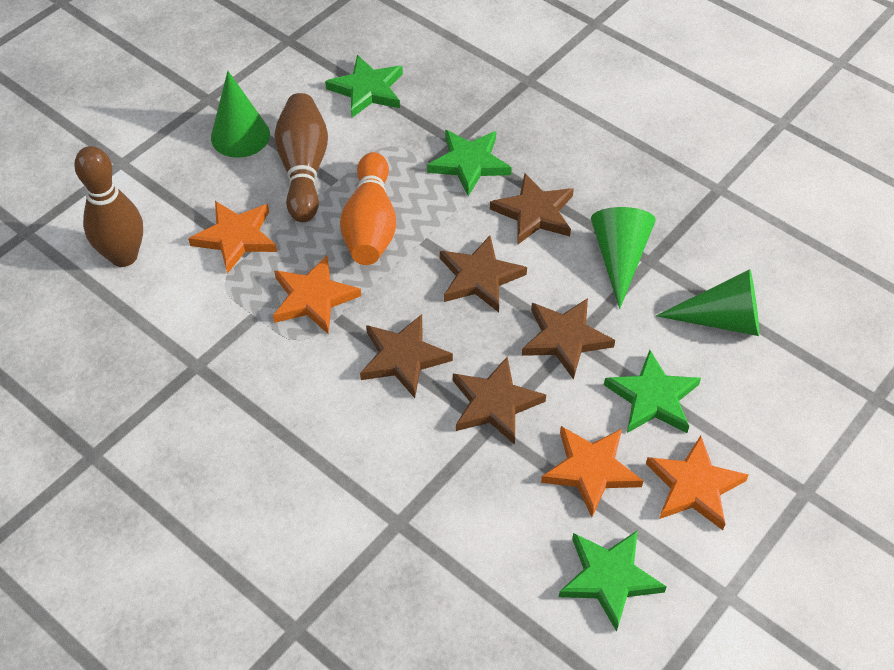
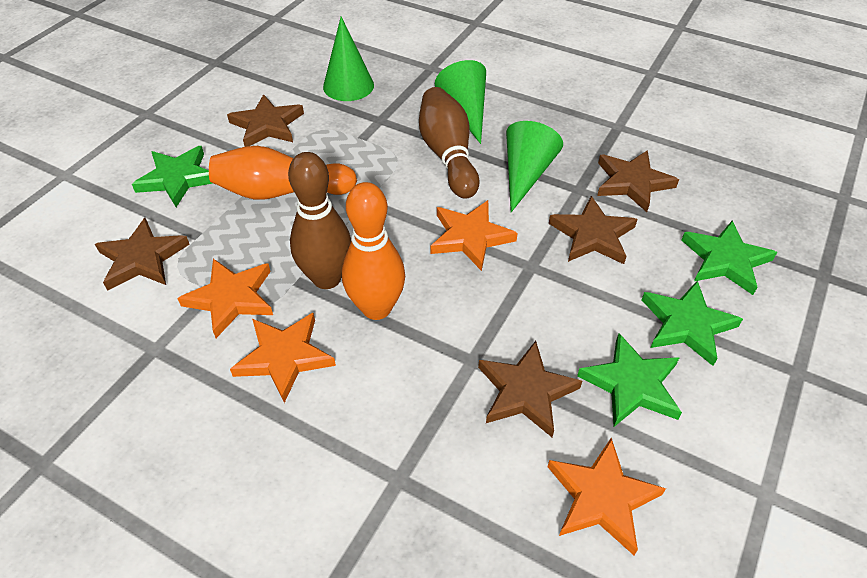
orange bowling pin: [340,152,396,265] = 1 -> [209,146,357,200] [342,182,405,320] = 2

